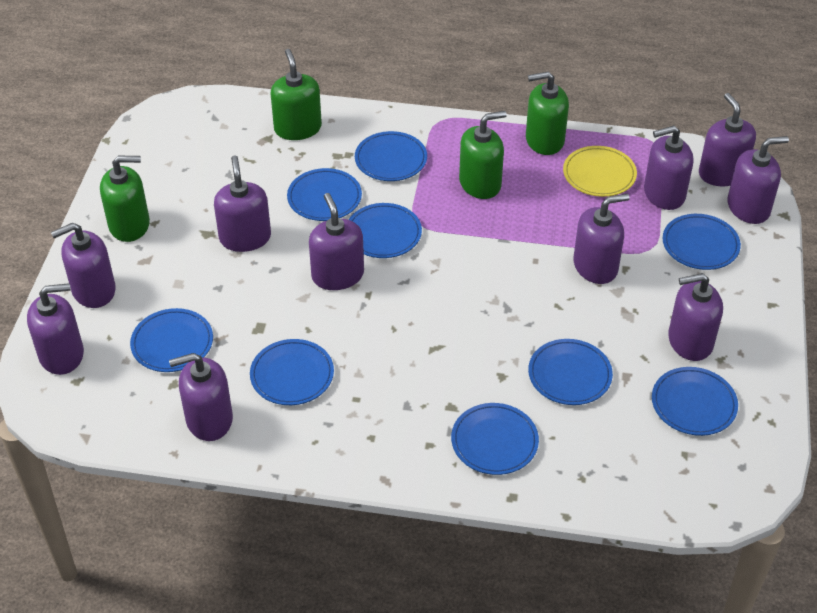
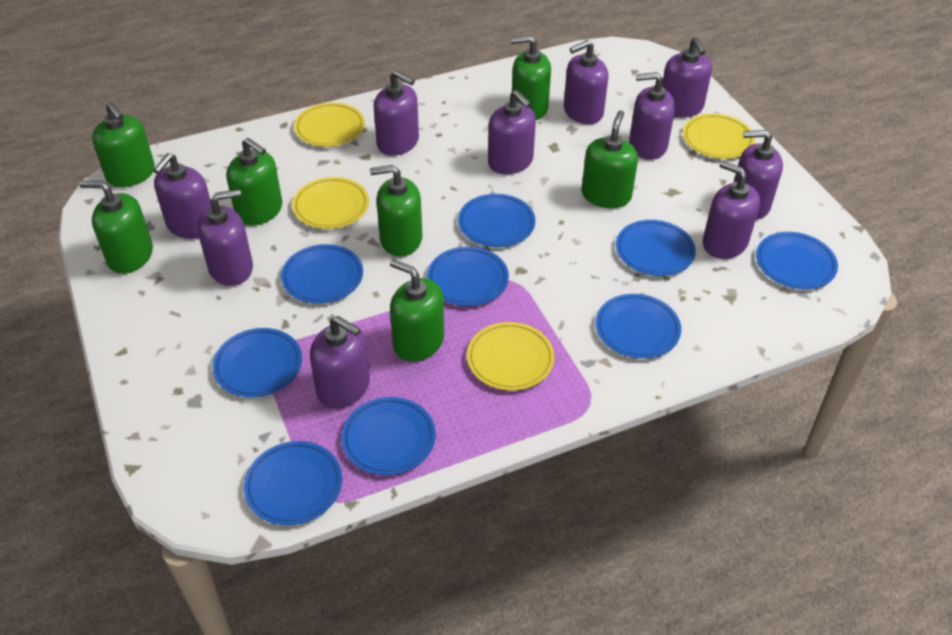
green soap dispenser: [100,156,150,242] [270,49,322,140] [459,111,507,199] [526,71,569,155] = 4 -> [79,181,153,274] [92,102,155,187] [226,138,282,226] [370,165,423,256] [390,259,444,362] [511,35,551,120] [581,110,638,208] = 7
yellow plate: [563,146,637,197] = 1 -> [292,177,369,229] [294,103,365,147] [467,322,555,391] [683,114,755,159] = 4

